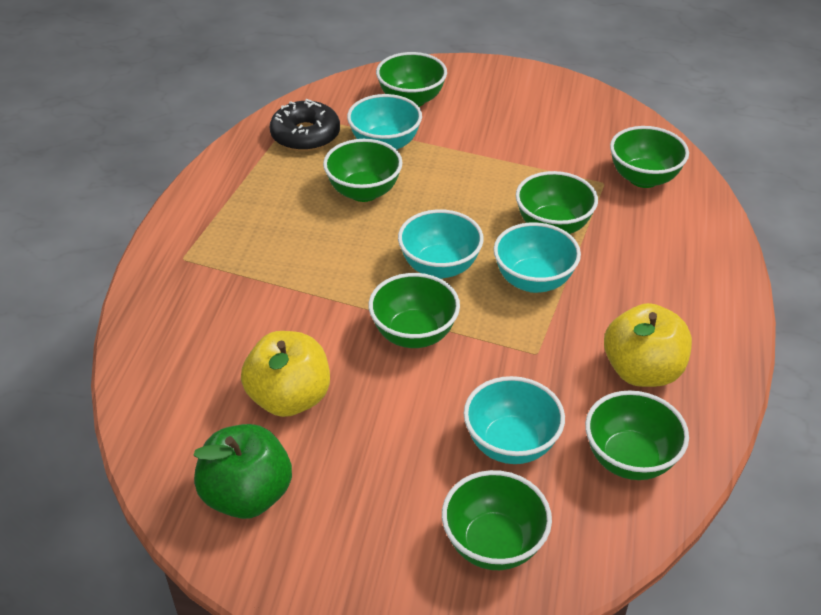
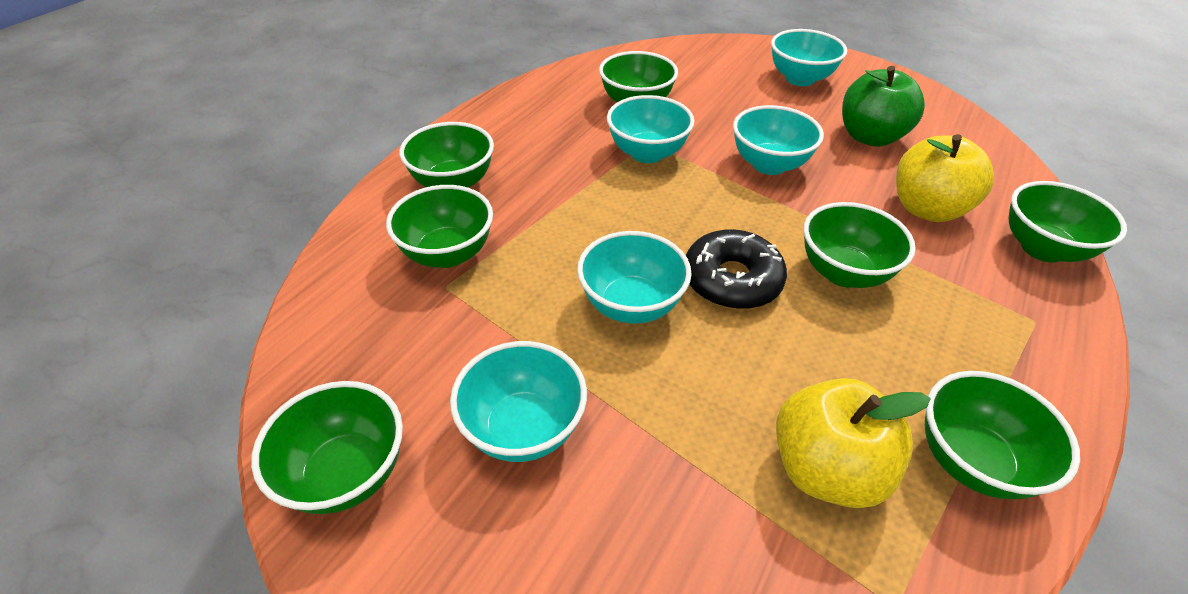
turquoise bowl: [347,94,422,150] [398,209,484,279] [464,376,565,464] [493,222,581,293] = 4 -> [450,341,587,462] [577,231,692,324] [607,95,694,163] [733,105,824,175] [771,29,847,86] = 5

